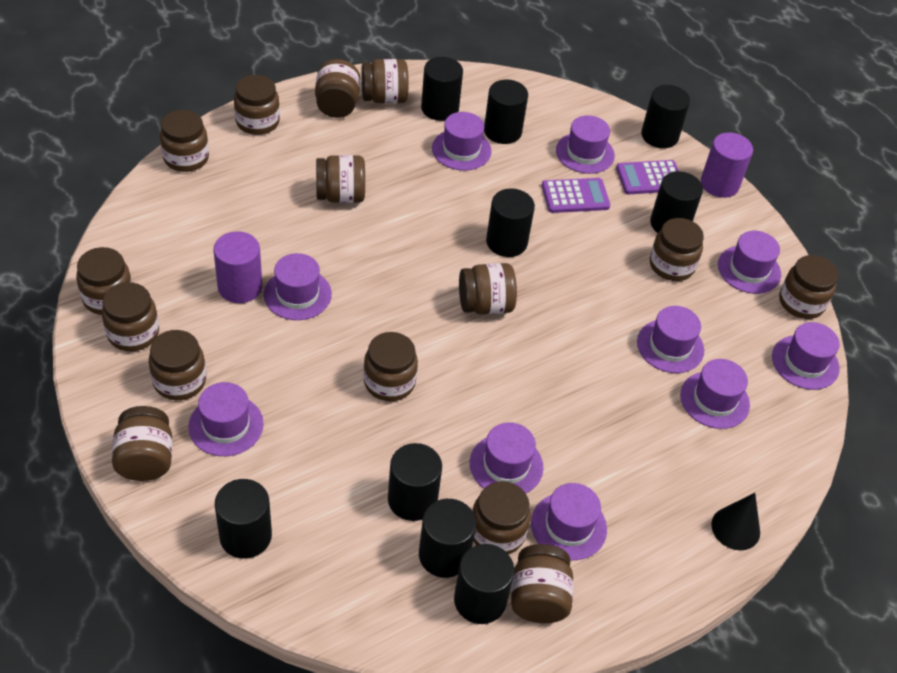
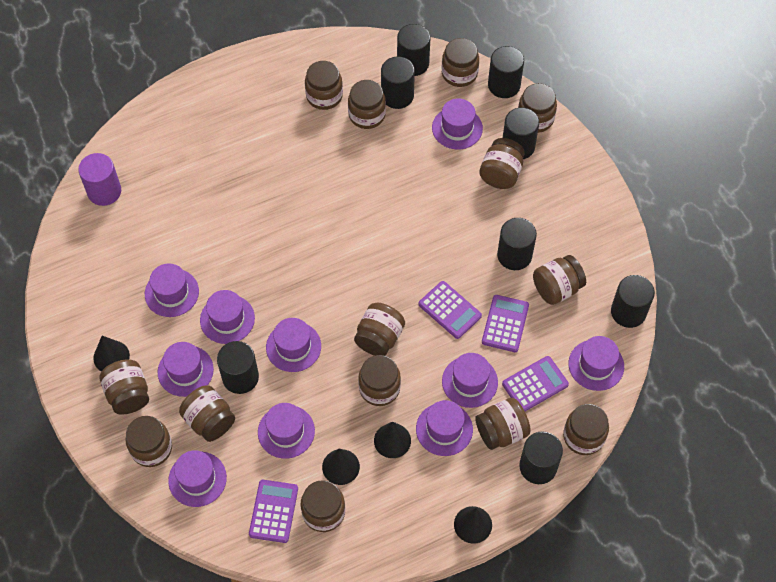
black cone: [711,493,760,550] = 1 -> [93,336,130,372] [322,449,360,485] [374,422,411,458] [454,506,492,544] = 4
black cylinder: [215,479,272,559] [388,443,442,521] [419,499,476,578] [421,57,463,121] [454,544,515,624] [484,80,528,144] [486,188,535,257] [641,85,690,148] [650,171,703,233] = 9 -> [217,341,259,394] [381,57,415,109] [397,24,430,76] [488,46,524,98] [497,218,537,270] [503,107,539,159] [519,431,563,484] [611,275,655,328] = 8
brown jar: [76,247,132,315] [102,282,159,351] [112,406,172,481] [149,330,206,400] [160,110,209,172] [234,75,280,135] [315,59,360,118] [316,155,365,203] [361,59,409,104] [363,332,418,401] [459,263,517,314] [472,481,531,554] [511,544,573,623] [650,218,704,281] [779,255,838,319] = 15 -> [99,359,149,415] [125,416,172,467] [179,385,235,442] [301,480,345,532] [305,61,343,110] [348,80,386,129] [354,303,405,356] [358,355,401,406] [442,38,479,87] [475,398,531,450] [479,138,525,189] [518,83,557,133] [533,255,586,305] [563,404,609,455] = 14
purple calculator: [542,178,610,213] [616,160,679,194] = 2 -> [249,480,298,543] [419,281,482,339] [482,295,529,352] [502,356,569,411] = 4
purple cylinder: [213,231,262,303] [701,132,753,198] = 2 -> [78,153,121,206] = 1

